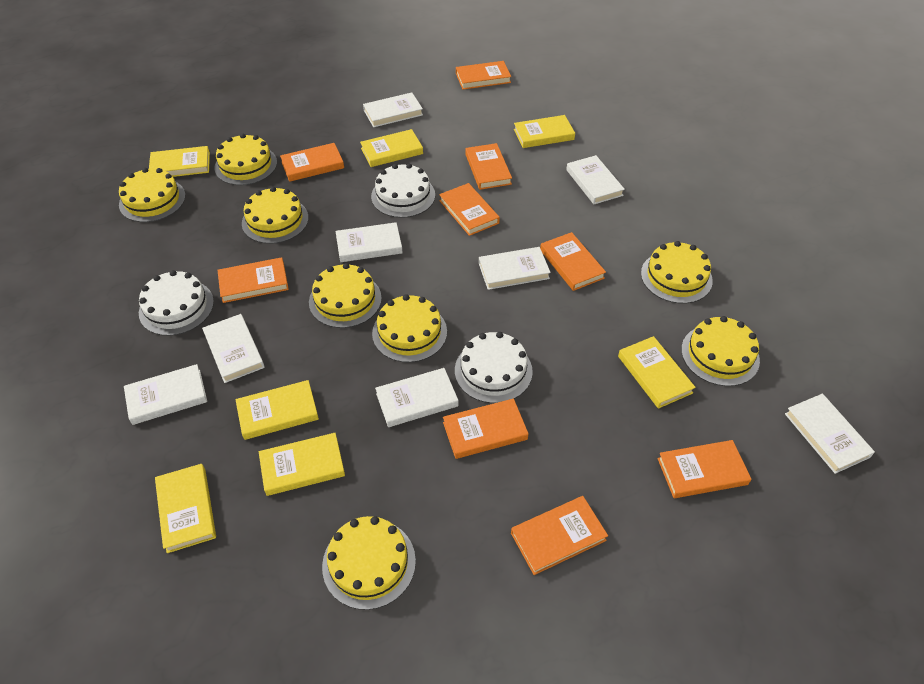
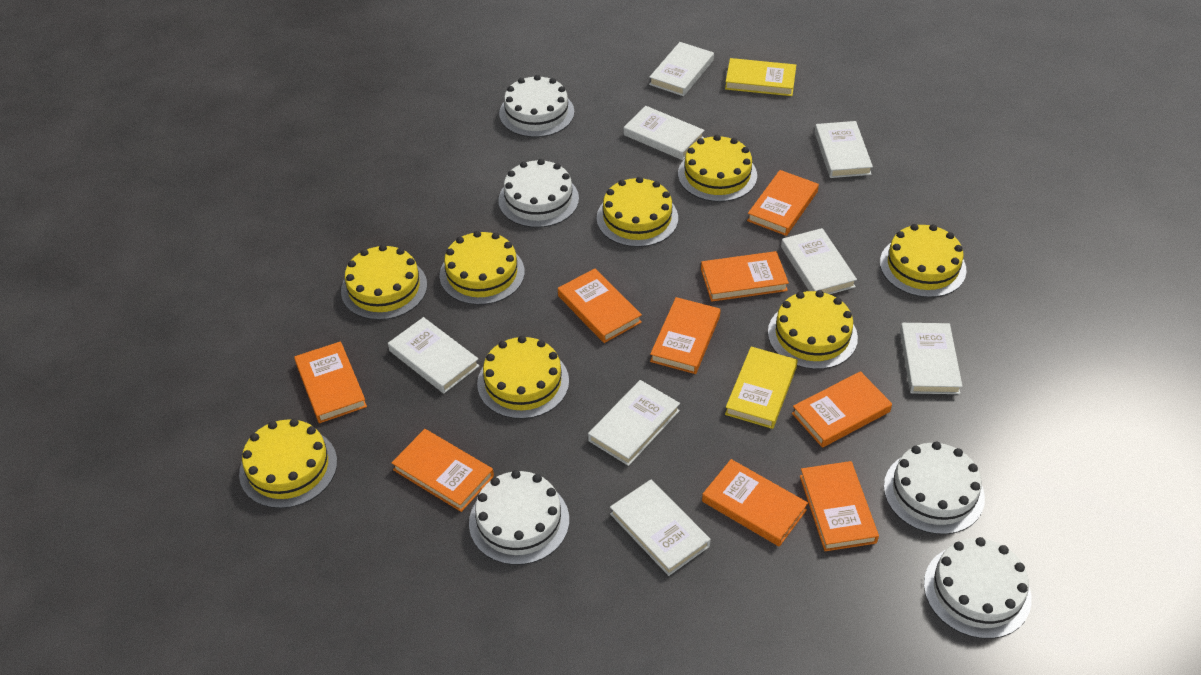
white cake: [139,270,214,336] [371,163,435,218] [455,332,533,403] = 3 -> [469,470,569,565] [498,159,579,228] [499,75,574,137] [884,442,985,534] [924,537,1032,639] = 5
yellow book: [149,146,210,177] [155,464,216,553] [236,380,319,440] [259,433,345,496] [360,129,423,167] [514,115,575,148] [618,336,696,409] = 7 -> [725,58,796,96] [725,347,798,429] = 2

